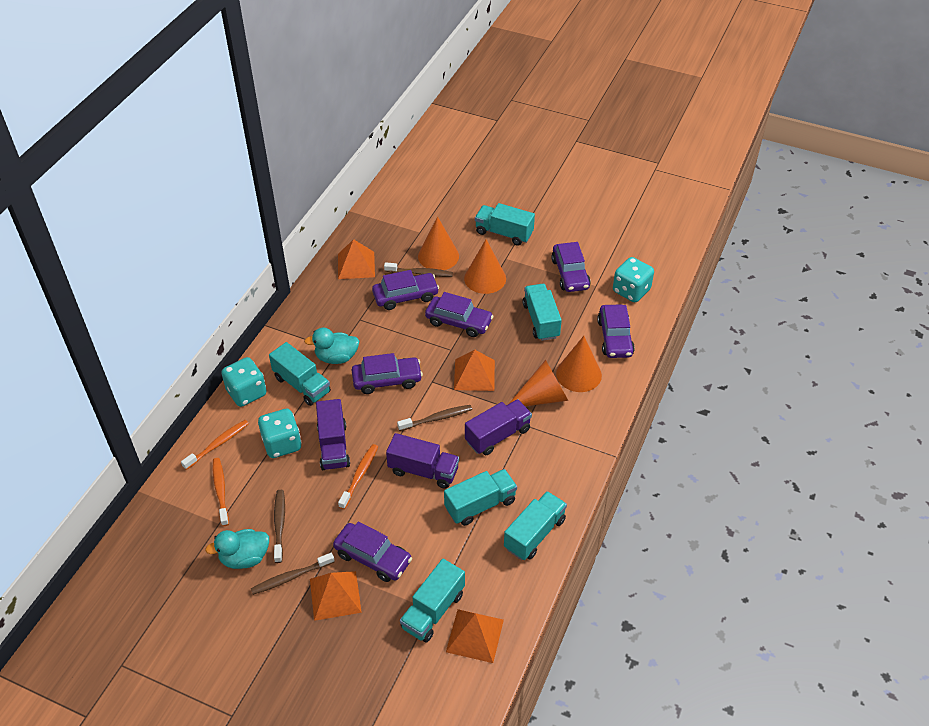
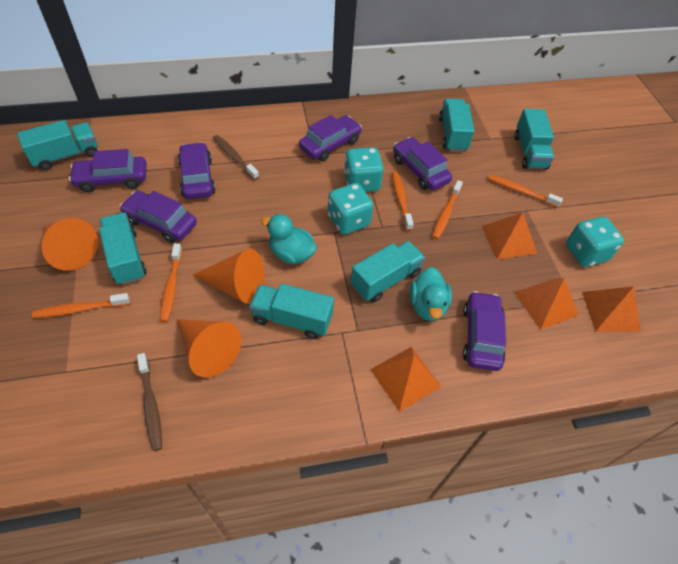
brown toothbrush: [251,553,335,595] [274,490,285,563] [384,262,453,277] [397,405,472,431] = 4 -> [137,353,162,451] [213,135,259,180] = 2
orange cone: [418,216,459,270] [464,239,506,294] [510,360,568,406] [556,336,602,392] = 4 -> [41,218,98,271] [177,319,242,378] [193,248,265,304] = 3
orange toothbrush: [181,420,249,470] [213,458,229,526] [338,444,378,509] = 3 -> [32,293,130,318] [160,243,182,322] [392,171,414,231] [432,180,463,239] [488,175,563,208] = 5
purple truck: [316,399,350,470] [386,433,459,489] [465,399,532,455] = 3 -> none = 0

